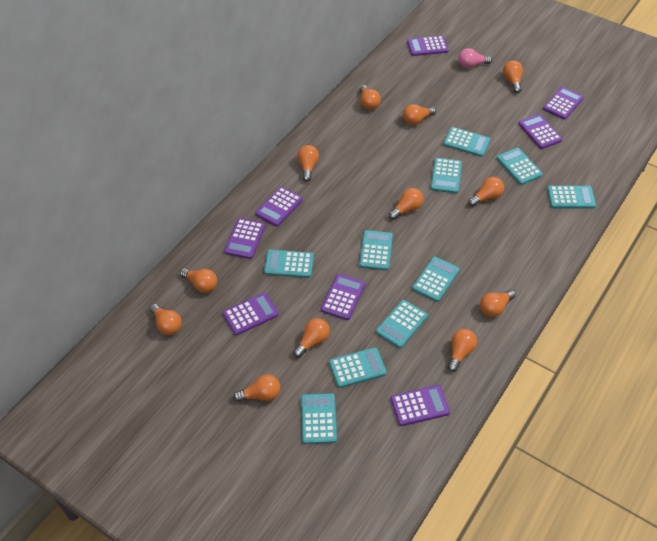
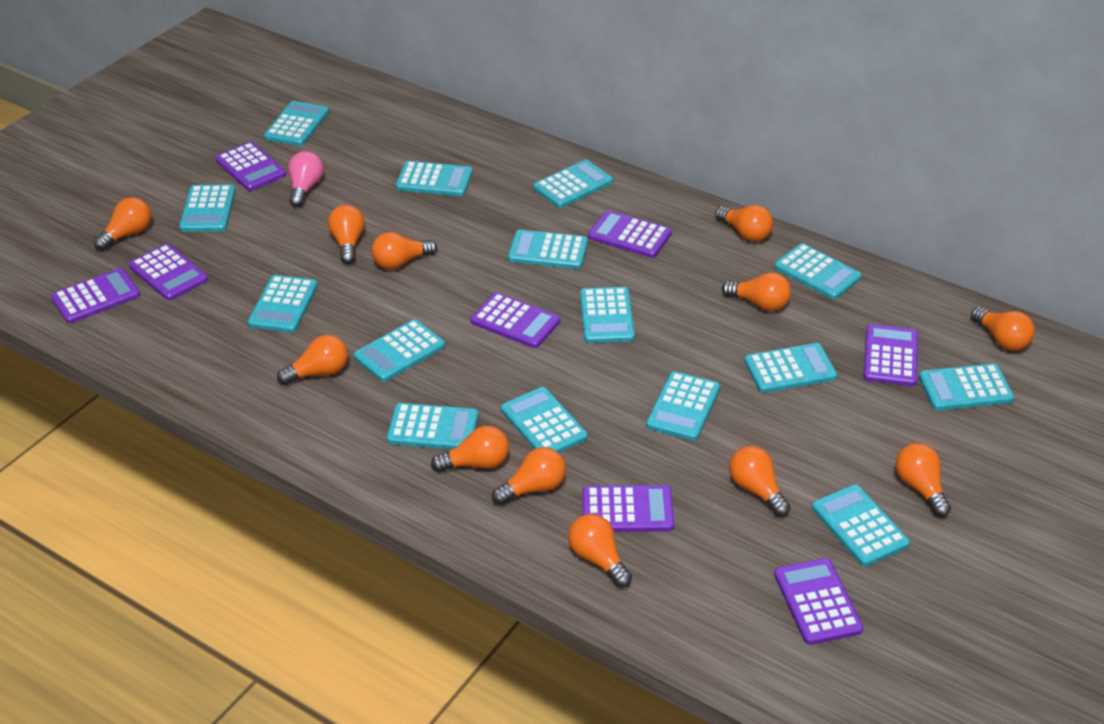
turquoise calculator: [264,250,314,278] [301,393,337,444] [329,347,387,388] [359,230,393,271] [376,300,428,348] [412,257,460,302] [431,158,462,193] [443,127,490,157] [497,148,543,185] [547,186,596,208] = 10 -> [179,185,236,232] [248,275,318,333] [264,101,329,146] [354,319,445,382] [387,403,478,449] [396,161,473,196] [501,387,588,453] [508,230,588,269] [533,160,613,208] [580,287,635,343] [646,371,720,441] [744,343,837,393] [774,243,862,299] [812,484,910,566] [919,364,1014,411] = 15

